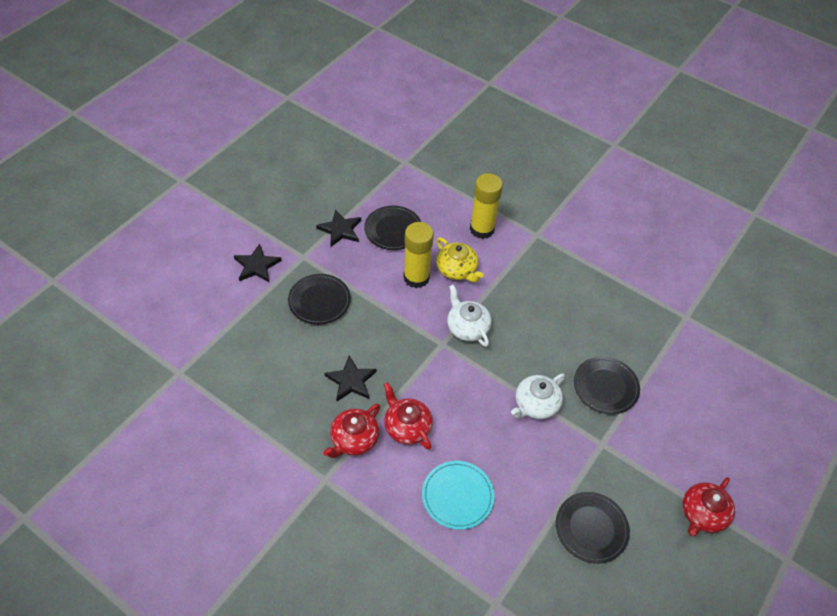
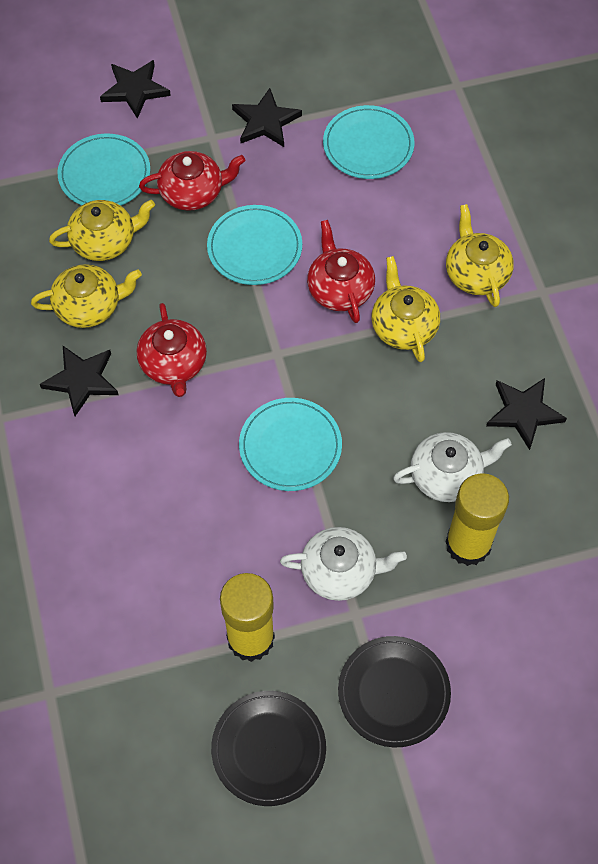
black plate: [288,274,351,325] [364,206,421,250] [556,492,630,564] [574,357,640,414] = 4 -> [211,691,326,806] [338,636,451,747] = 2
black star: [234,244,282,282] [316,209,361,247] [325,355,376,401] = 3 -> [40,346,118,416] [100,60,171,119] [232,88,302,147] [486,378,567,450] = 4
turquoise plate: [422,461,494,530] = 1 -> [58,133,150,206] [207,205,302,285] [239,398,342,491] [323,105,414,179] = 4
yellow teapot: [436,238,484,282] = 1 -> [31,264,142,328] [49,200,155,261] [371,256,440,362] [446,204,514,307] = 4

